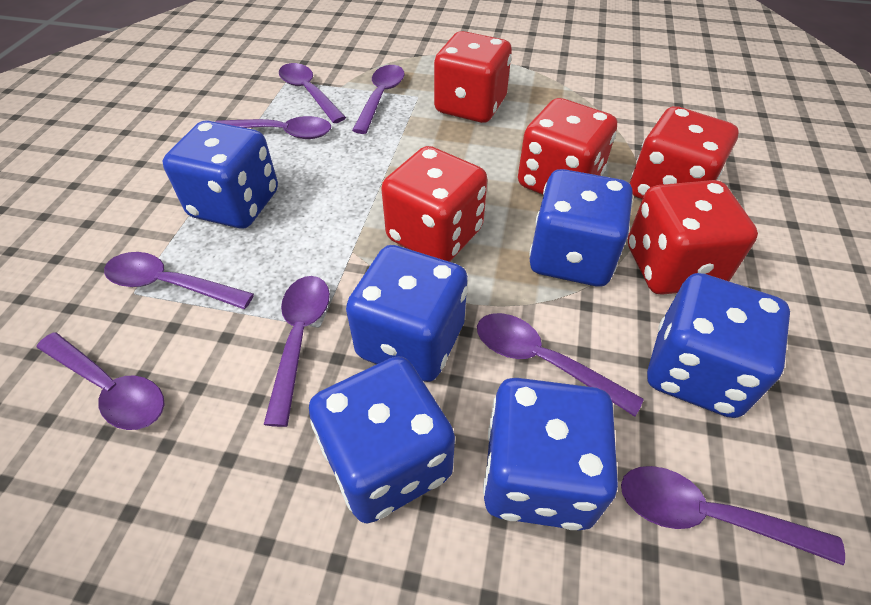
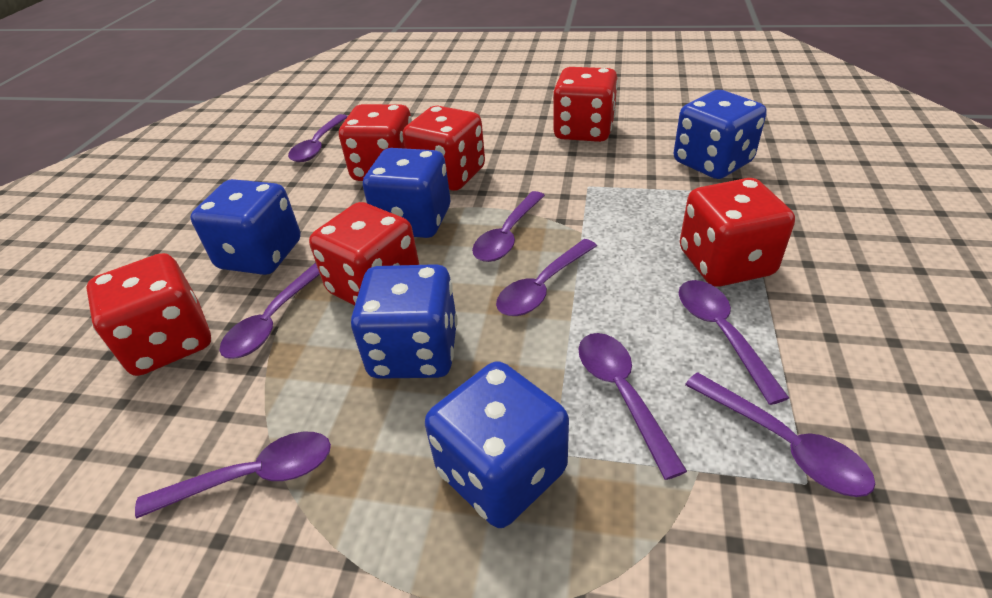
blue dice: [163,120,278,228] [309,356,455,523] [346,245,468,382] [483,378,618,530] [529,169,633,286] [647,273,790,418] = 6 -> [191,179,301,275] [351,264,458,379] [363,148,450,238] [425,361,569,528] [674,90,767,179] = 5
red dice: [381,146,488,262] [434,31,512,123] [518,98,617,195] [628,180,758,295] [630,106,739,199] = 5 -> [86,253,211,376] [309,202,419,306] [339,104,412,181] [403,106,485,191] [553,67,618,142] [680,178,795,287] = 6

